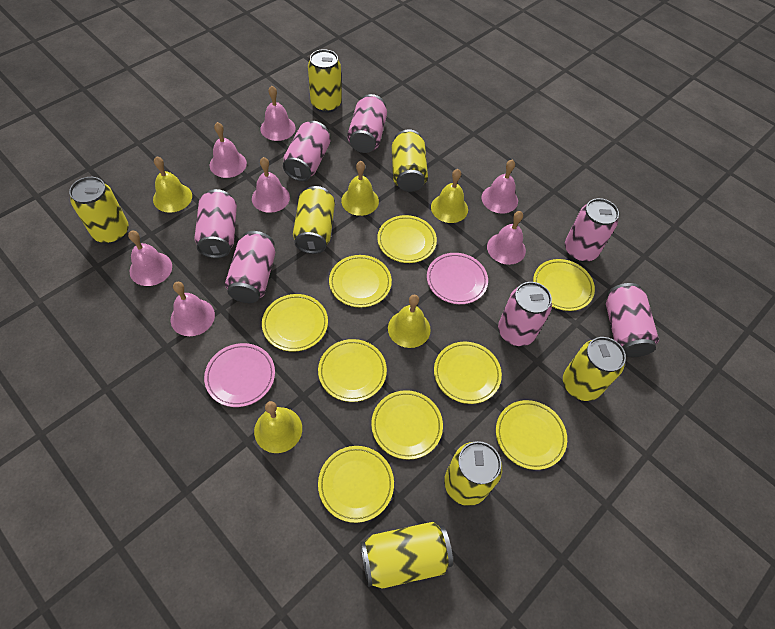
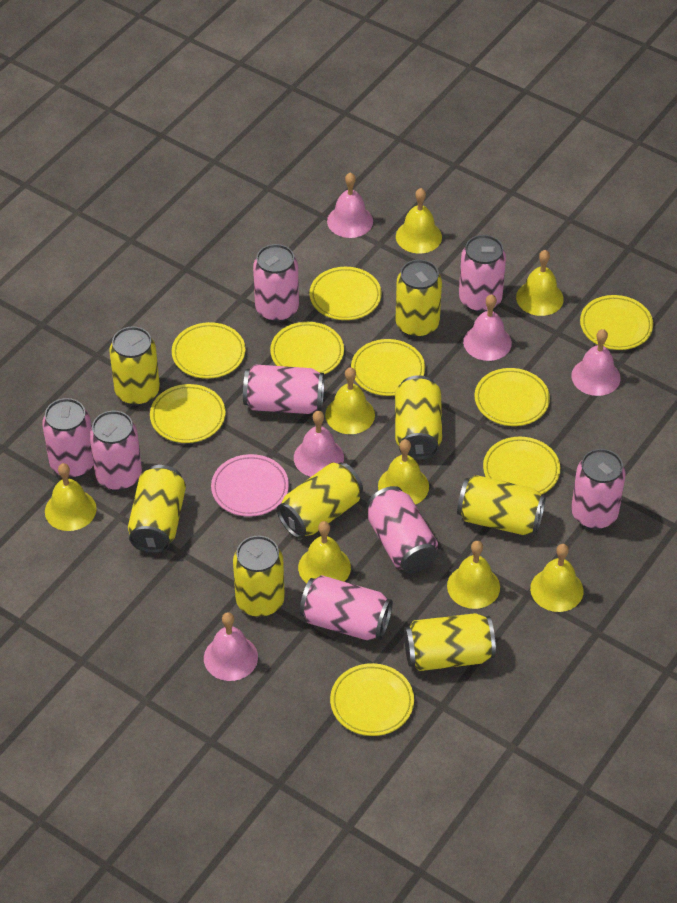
pink bell: [128,231,172,286] [171,282,215,336] [210,122,247,178] [252,157,290,213] [260,86,296,141] [482,159,518,214] [487,211,526,265] = 7 -> [204,612,258,681] [294,411,344,477] [327,172,373,238] [463,294,512,361] [571,329,621,396] = 5
pink can: [195,189,237,258] [225,231,275,303] [283,121,331,181] [347,94,387,153] [498,282,552,346] [565,198,619,262] [606,283,659,357] = 7 -> [42,398,94,478] [89,411,142,491] [243,364,324,414] [253,244,299,322] [300,575,393,640] [366,486,438,573] [459,235,506,313] [571,449,625,530] = 8
pink plate: [204,343,275,407] [427,253,488,304] = 2 -> [211,454,289,517] = 1
yellow bell: [153,156,192,213] [254,401,302,453] [341,161,379,216] [388,295,431,348] [431,169,468,223] = 5 -> [45,463,97,531] [298,521,351,583] [325,367,375,434] [378,439,429,505] [396,188,442,254] [447,541,500,609] [516,250,564,316] [530,544,583,612] = 8
yellow can: [69,177,129,244] [293,186,335,254] [308,49,342,113] [360,522,453,589] [392,129,428,192] [444,441,502,506] [563,337,626,401] = 7 -> [109,326,160,406] [128,465,186,553] [233,536,285,617] [277,462,363,539] [395,375,442,460] [396,260,442,338] [404,613,496,671] [457,475,546,535] = 8

